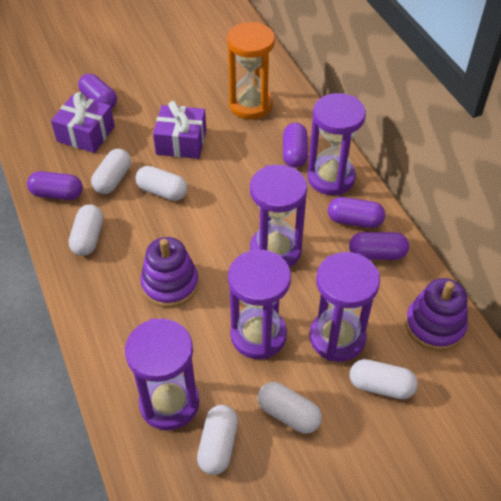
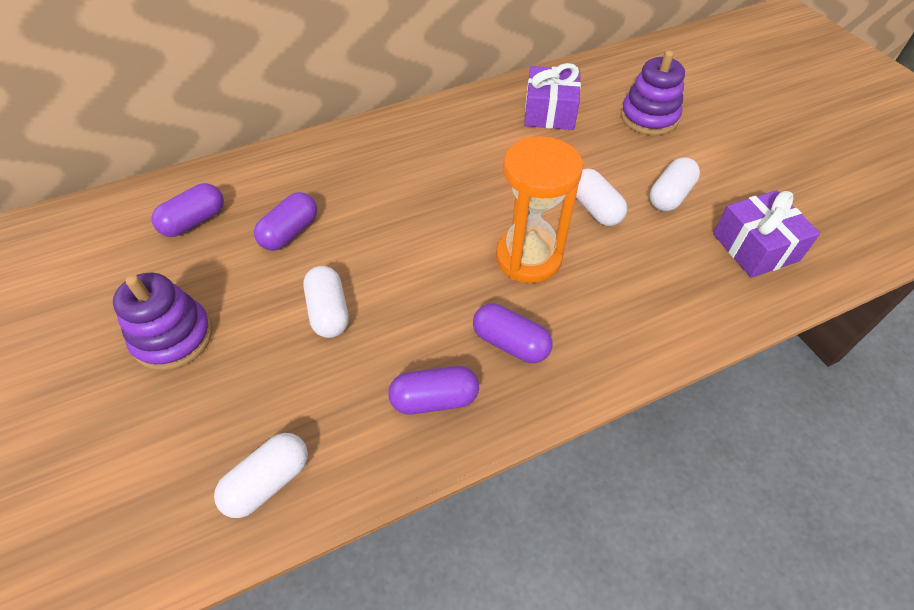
purple capsule: [27,171,83,200] [78,74,117,109] [283,123,308,168] [328,197,385,228] [349,232,409,260] = 5 -> [151,183,224,237] [254,192,317,251] [388,366,479,414] [473,303,553,363] = 4
purple hourglass: [125,318,199,431] [228,250,291,359] [250,165,307,267] [307,93,366,195] [309,252,380,362] = 5 -> none = 0
white capsule: [69,204,103,256] [91,149,131,194] [135,166,187,201] [197,405,238,475] [258,382,322,434] [350,359,418,399] = 6 -> [214,433,308,518] [303,266,349,338] [576,168,627,226] [650,157,700,211] = 4

